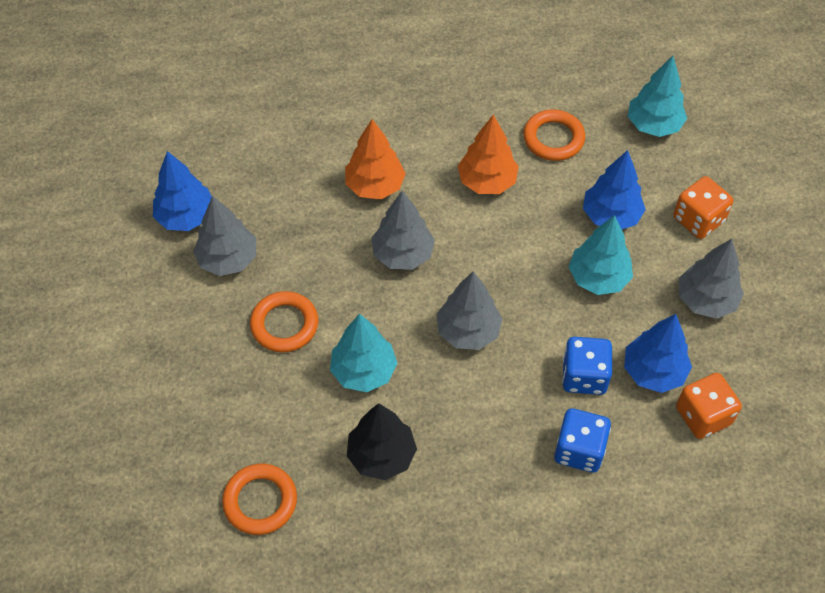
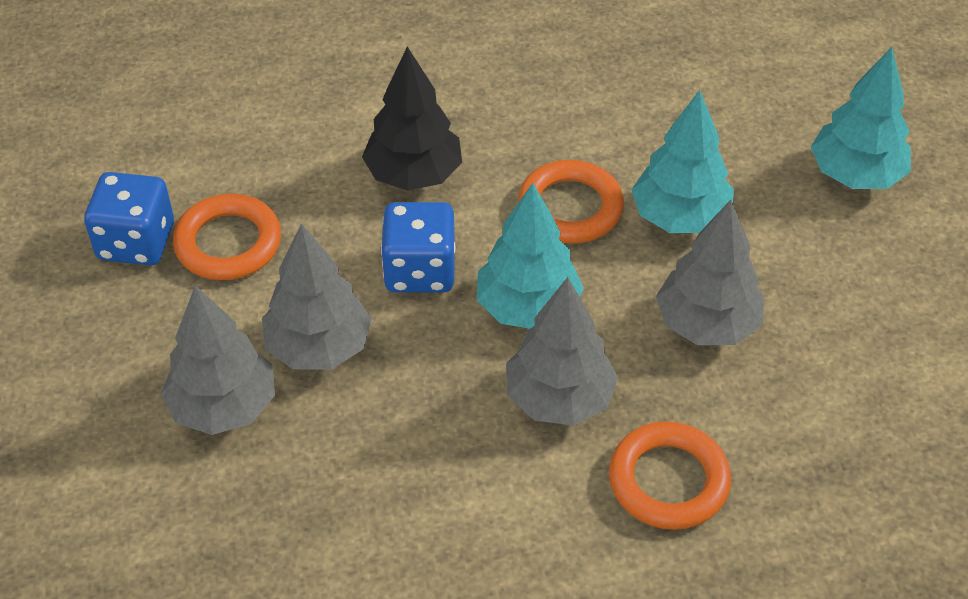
blue tree: [153,151,212,231] [583,150,646,229] [624,314,692,393] = 3 -> none = 0
orange dice: [674,176,733,239] [676,373,742,439] = 2 -> none = 0
orange tree: [345,119,406,199] [458,114,519,194] = 2 -> none = 0

